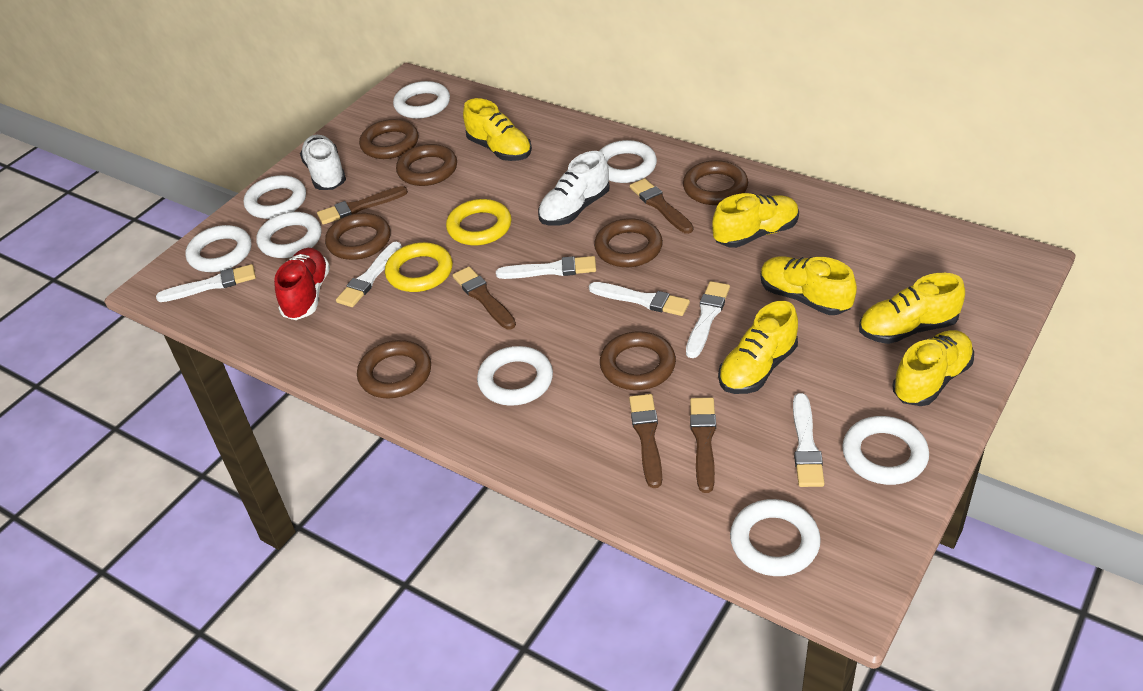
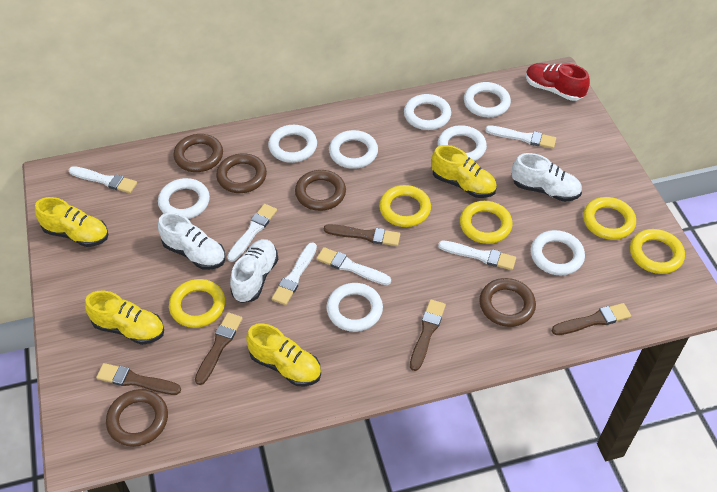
brown ring: [325,213,391,260] [357,340,431,398] [359,119,418,159] [396,144,457,186] [594,218,663,267] [600,331,676,390] [683,160,748,205] = 7 -> [106,389,168,447] [173,134,223,172] [216,153,267,193] [295,170,346,211] [479,278,536,327] = 5
white shoe: [300,135,346,190] [538,151,610,226] = 2 -> [158,212,225,270] [230,239,278,303] [512,153,582,202] = 3
yellow ring: [385,242,453,292] [446,199,511,245] = 2 -> [169,279,225,328] [379,185,431,227] [460,201,513,244] [583,197,636,240] [630,229,685,274] = 5
yellow shoe: [463,98,532,161] [712,193,799,248] [718,301,798,394] [761,256,857,315] [859,273,965,344] [892,330,974,406] = 6 -> [35,197,108,247] [85,291,164,345] [246,323,321,386] [431,145,497,198] = 4

